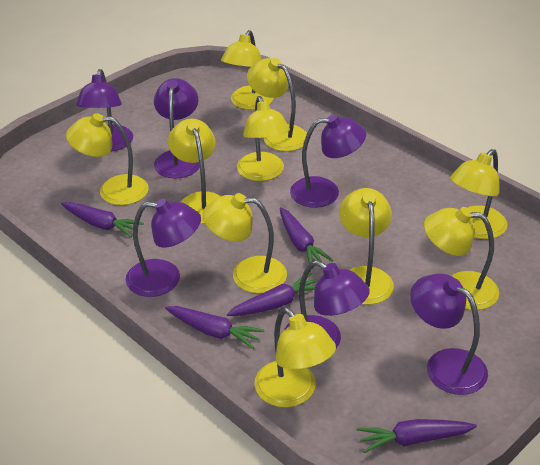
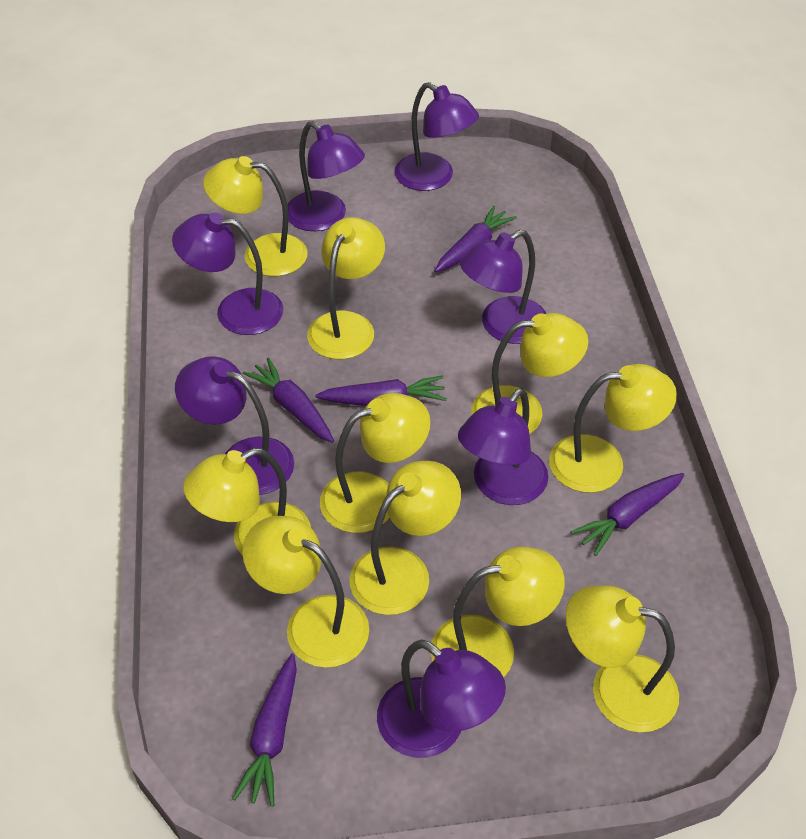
purple lamp: [76,69,133,151] [126,199,201,297] [154,78,200,179] [284,260,370,348] [290,114,366,208] [410,274,488,395] = 6 -> [172,212,283,335] [175,356,294,495] [288,121,365,231] [377,639,506,758] [394,82,479,191] [458,388,548,505] [460,230,546,344] = 7

